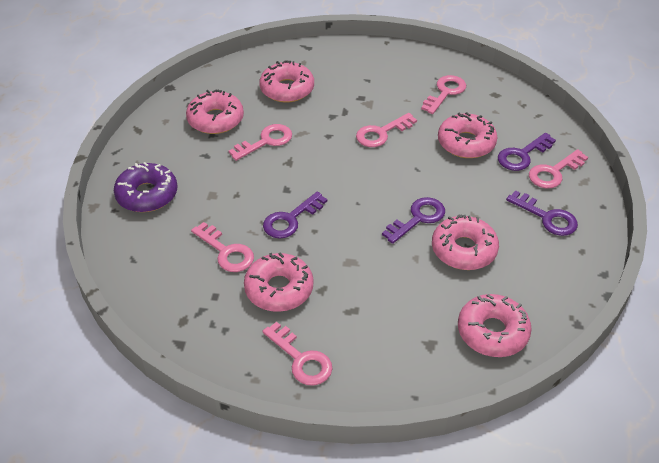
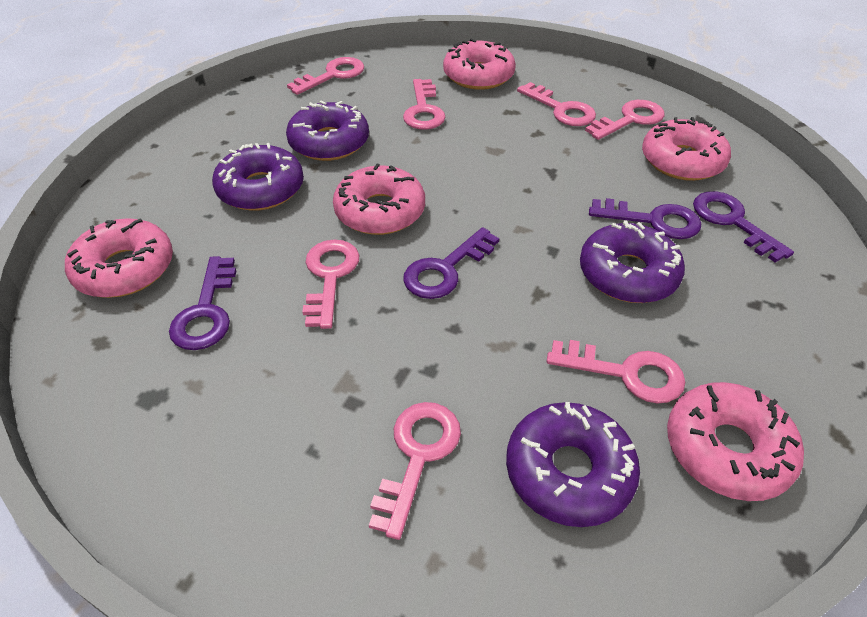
pink donut: [186,90,244,134] [244,253,313,312] [259,60,314,103] [432,214,499,270] [438,112,498,158] [458,294,532,357] = 6 -> [65,218,173,298] [333,164,425,235] [443,38,516,90] [642,117,731,181] [667,382,804,501] = 5
pink key: [191,222,254,272] [228,124,292,161] [262,322,332,386] [356,113,417,147] [421,75,466,114] [529,149,588,188] = 6 -> [287,57,364,95] [302,240,359,329] [369,402,461,540] [403,79,446,130] [517,82,596,126] [546,340,685,404] [585,100,665,140] = 7
purple donut: [114,162,177,212] = 1 -> [212,143,304,211] [286,100,369,161] [506,402,640,527] [580,220,685,303] = 4

